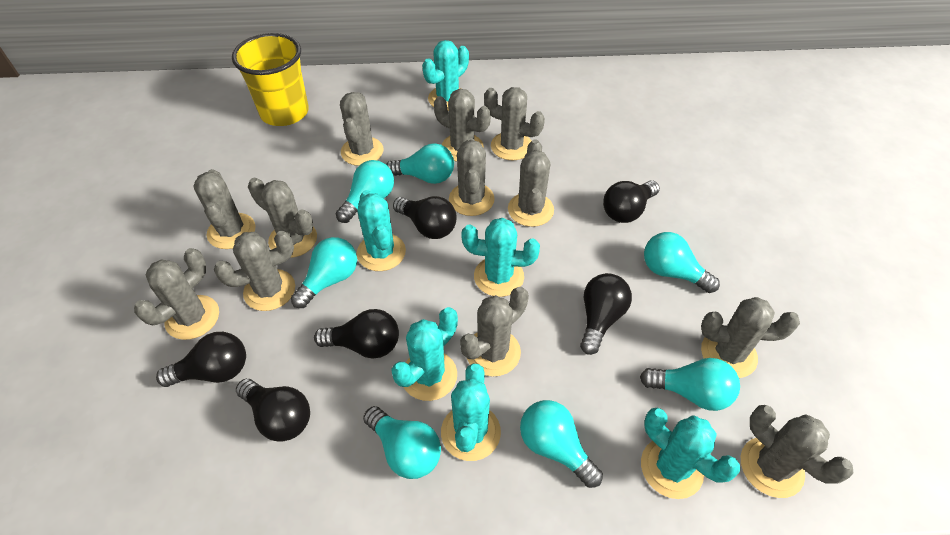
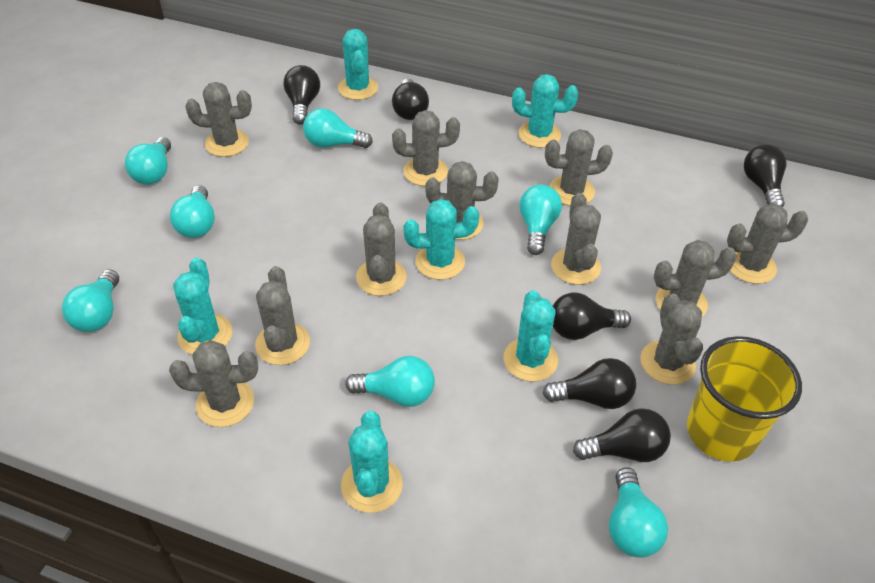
grey cactus: [134,248,219,340] [194,169,256,249] [214,231,295,311] [248,178,317,258] [340,92,383,166] [434,89,491,162] [449,138,494,216] [460,287,529,377] [484,87,545,161] [508,139,554,227] [701,297,800,378] [741,405,853,498] = 12 -> [169,340,258,427] [185,82,252,157] [255,266,310,365] [356,203,407,296] [392,110,460,186] [425,161,498,240] [545,129,613,206] [551,193,601,285] [640,293,703,385] [654,240,737,317] [727,204,808,284] = 11

